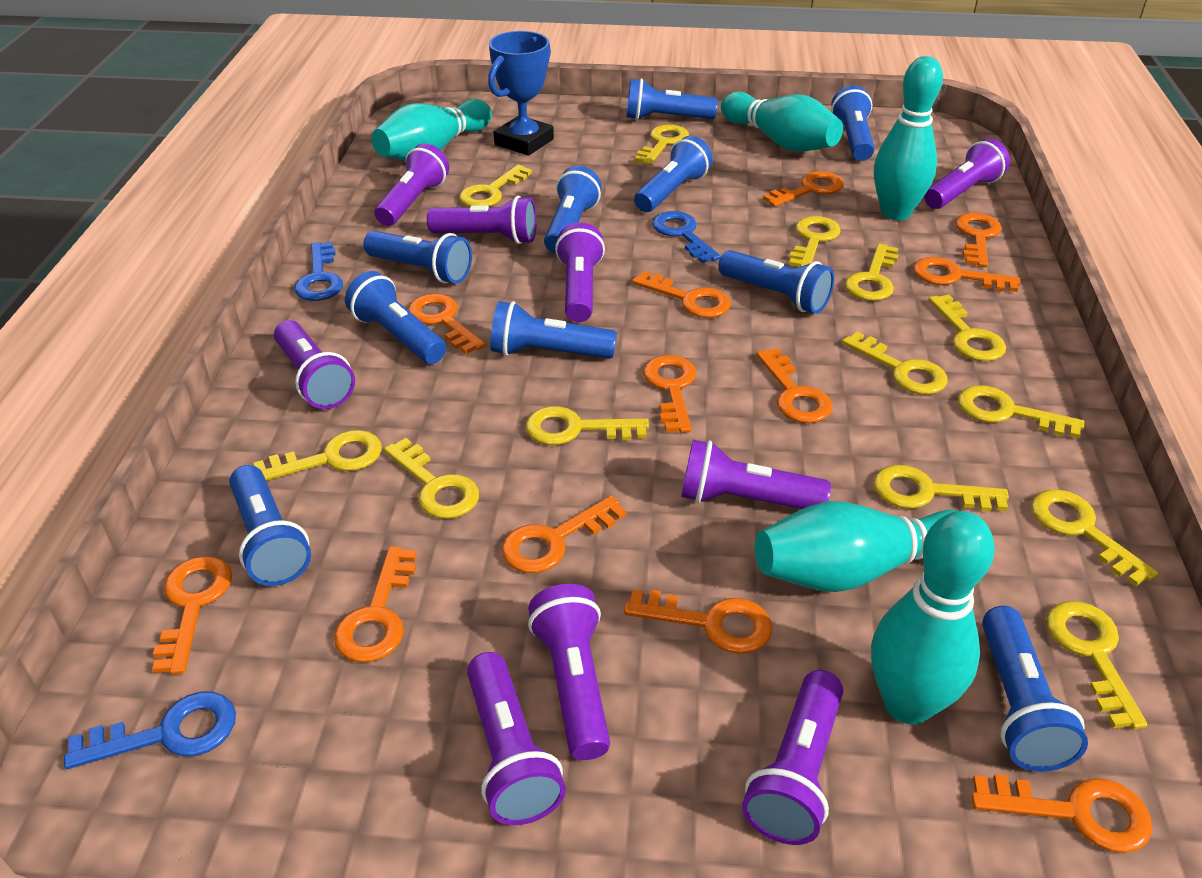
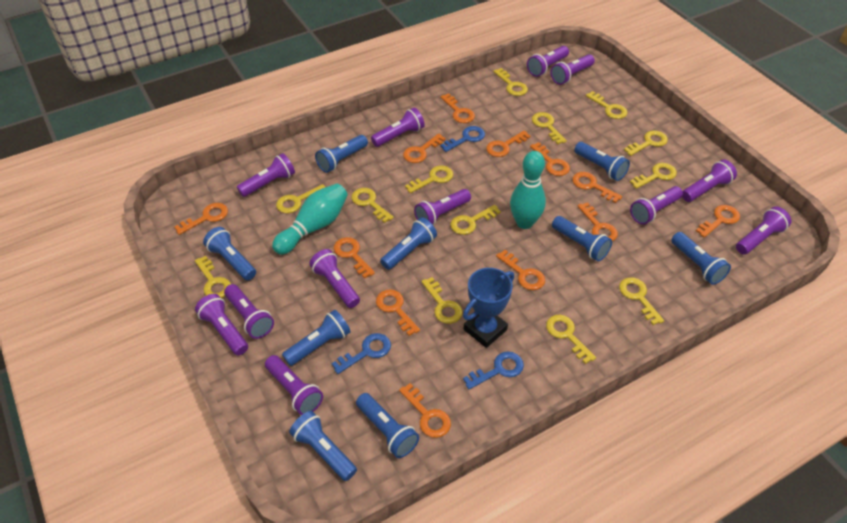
blue flashlight: [229,465,311,586] [345,271,446,364] [363,231,472,284] [491,301,617,359] [544,166,602,254] [626,78,718,120] [634,136,713,212] [718,250,834,314] [831,85,875,161] [982,606,1088,772] = 10 -> [203,227,256,280] [282,310,351,366] [289,411,357,481] [315,135,368,173] [356,393,419,458] [380,217,437,270] [552,216,612,261] [574,142,630,181] [671,232,731,285] = 9
purple flashlight: [274,320,355,409] [375,143,449,226] [427,196,537,244] [467,652,566,825] [528,584,610,760] [555,222,605,322] [681,440,831,509] [742,670,843,845] [924,138,1010,209] = 9 -> [195,294,248,355] [224,284,274,339] [237,153,295,197] [265,355,323,415] [309,249,360,308] [371,108,425,147] [414,189,471,225] [527,46,569,77] [551,54,595,85] [630,186,683,225] [682,159,737,202] [736,206,791,255] = 12
turquoise bowling pin: [372,99,492,160] [721,91,843,152] [755,501,958,592] [871,511,995,724] [874,56,943,220] = 5 -> [272,183,348,255] [510,151,546,229] = 2

